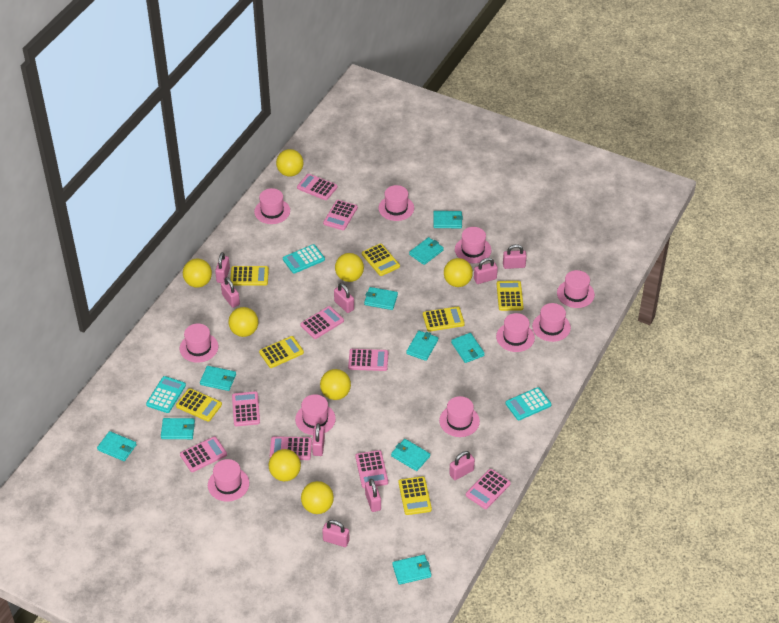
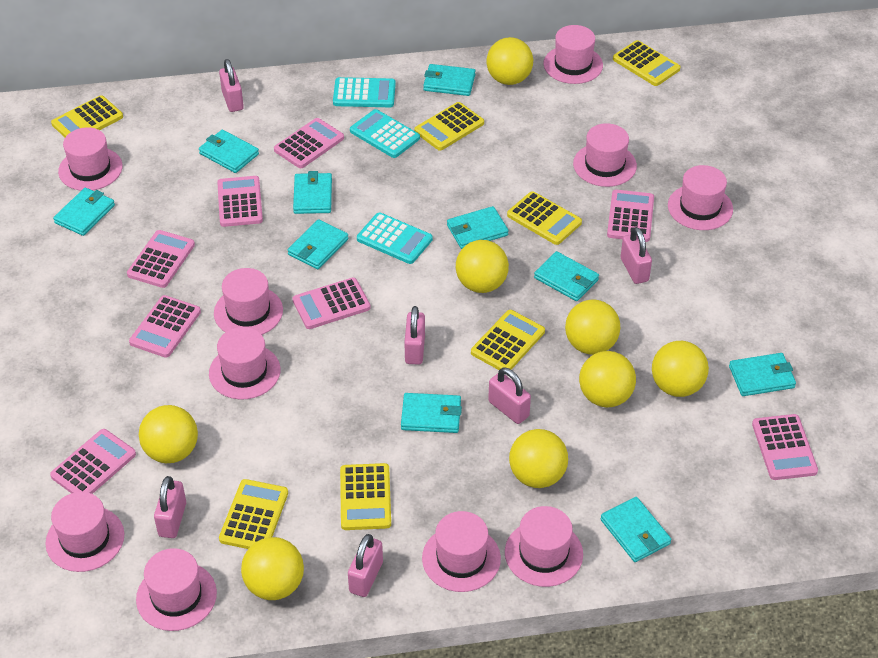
pink calculator: [180,436,227,472] [232,391,260,426] [270,436,312,460] [297,174,338,200] [300,306,344,339] [323,200,358,230] [348,349,388,371] [355,450,388,488] [466,469,511,509] = 9 -> [50,429,136,494] [127,230,195,288] [129,295,201,358] [217,176,263,227] [274,118,344,168] [292,278,371,329] [607,190,654,242] [752,414,818,480] = 8
pink padlock: [215,252,230,283] [221,277,240,308] [312,423,325,456] [322,520,350,547] [334,283,354,313] [365,479,381,512] [449,451,475,480] [474,258,498,284] [503,244,527,269] = 9 -> [154,476,186,538] [219,59,244,112] [348,534,383,597] [404,306,425,365] [488,367,531,424] [621,227,652,284] = 6

